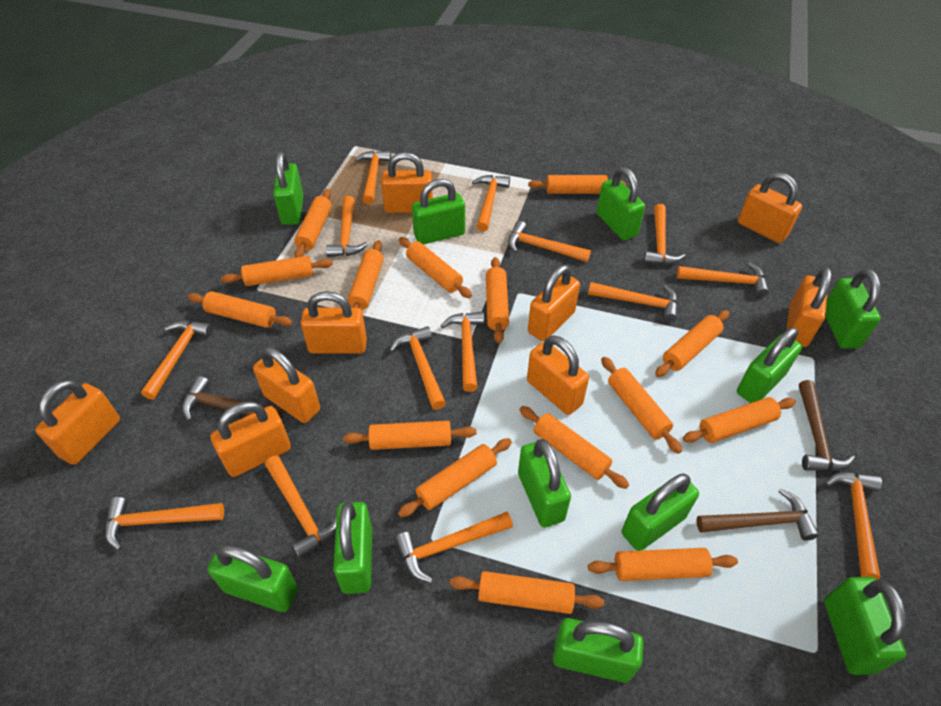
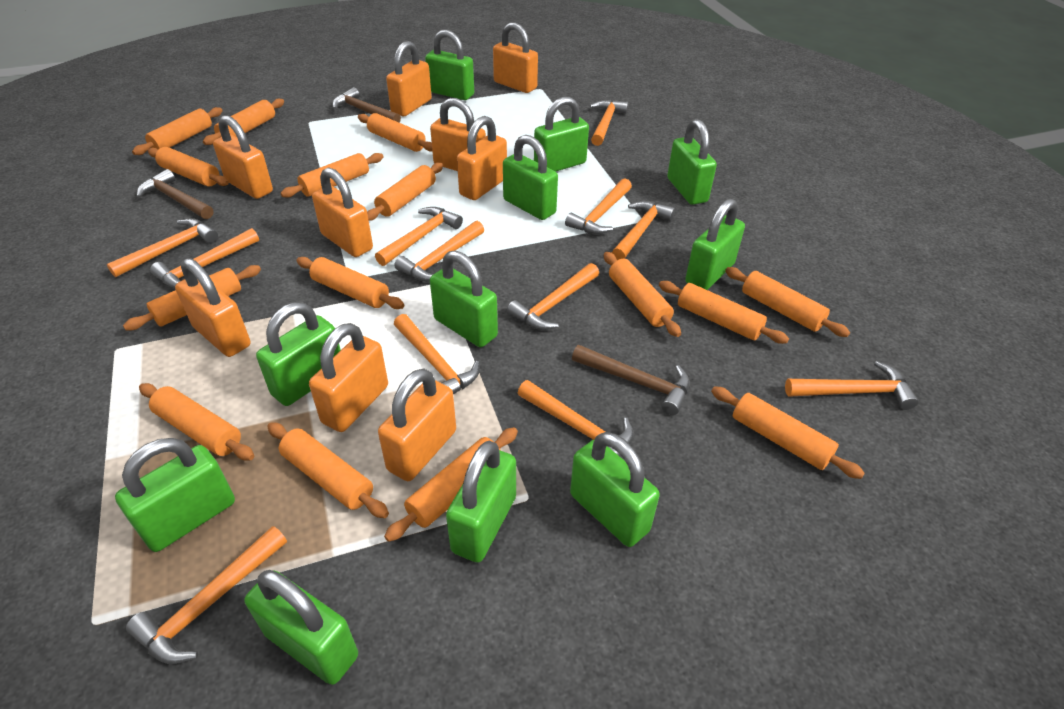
orange hammer: [105,497,224,550] [141,320,213,400] [265,456,337,559] [326,196,368,257] [355,151,391,204] [390,326,446,410] [395,512,513,583] [441,311,484,392] [472,175,510,232] [508,221,591,262] [588,282,678,322] [644,204,685,265] [677,262,769,297] [825,473,882,580] = 14 -> [107,218,218,278] [126,526,287,664] [150,228,259,289] [375,207,463,266] [394,221,484,282] [394,314,480,395] [507,263,599,330] [518,380,634,456] [565,178,632,234] [590,100,629,146] [612,201,675,260] [785,361,919,410] = 12

